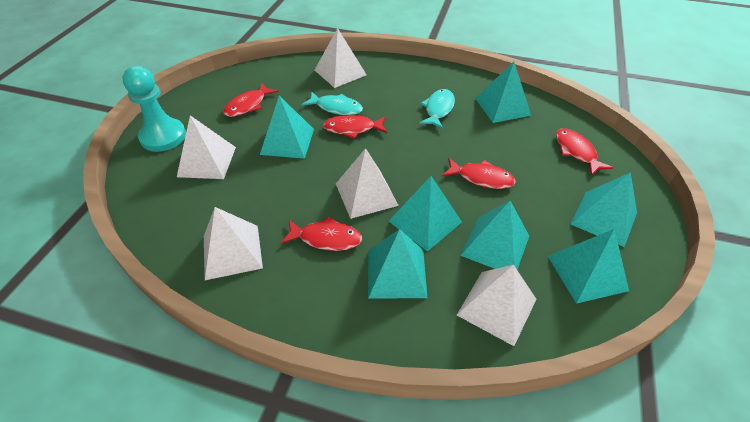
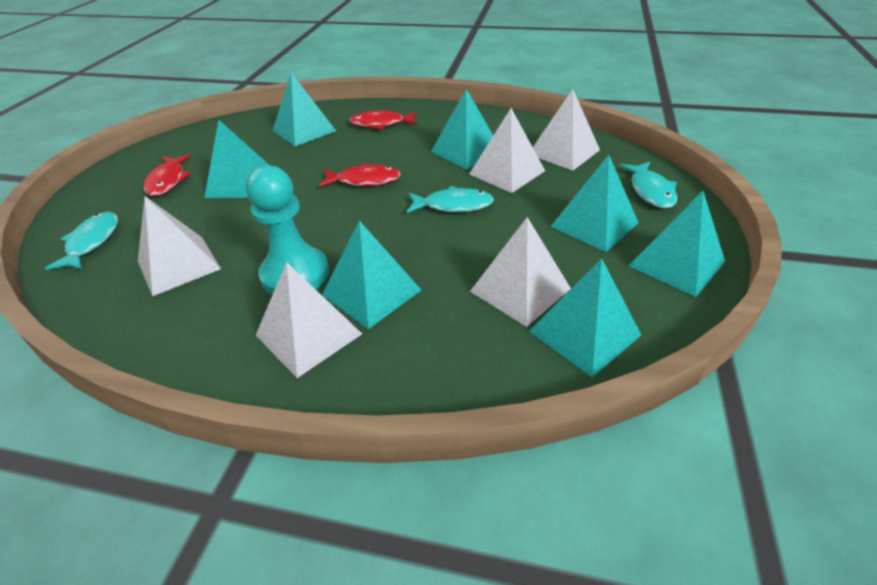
red fish: [223,83,278,117] [281,216,362,251] [323,115,387,139] [442,158,516,189] [556,128,614,176] = 5 -> [143,155,191,196] [319,163,401,187] [349,110,417,130] = 3
turquoise fish: [301,92,363,115] [419,89,455,129] = 2 -> [45,212,118,270] [407,186,494,213] [619,162,677,209] = 3

